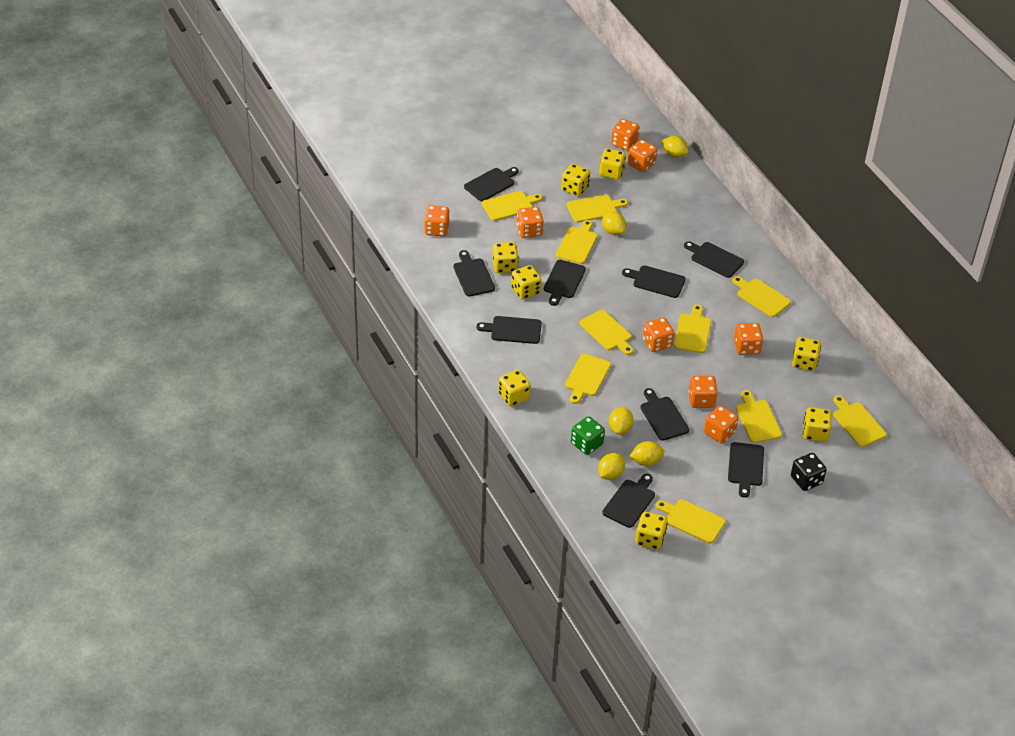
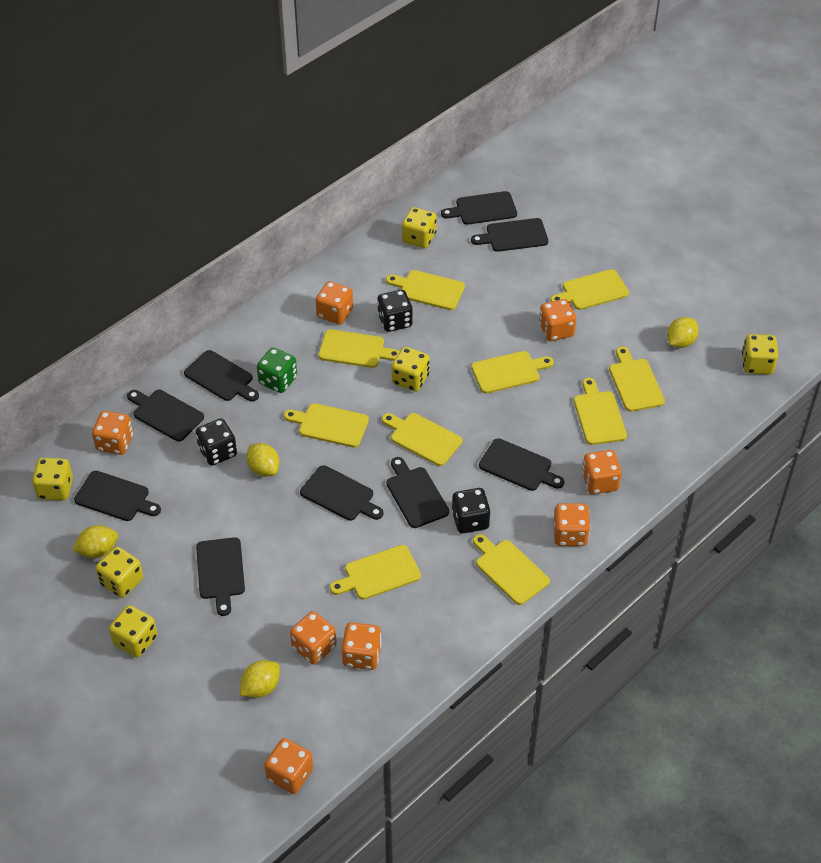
black dice: [791,453,827,491] = 1 -> [196,418,237,466] [377,290,413,332] [452,488,491,534] = 3
yellow dice: [492,242,519,273] [499,370,531,407] [511,265,542,300] [561,164,590,197] [599,149,626,180] [635,512,668,550] [792,337,821,371] [803,407,832,442] = 8 -> [32,458,73,500] [96,547,143,598] [109,605,157,658] [392,347,430,392] [402,207,437,248] [742,334,778,375] = 6
yellow lemon: [598,453,625,480] [602,211,626,235] [609,407,633,435] [630,441,664,466] [662,136,689,158] = 5 -> [72,525,118,558] [240,660,280,698] [246,443,280,477] [667,317,699,348] = 4

